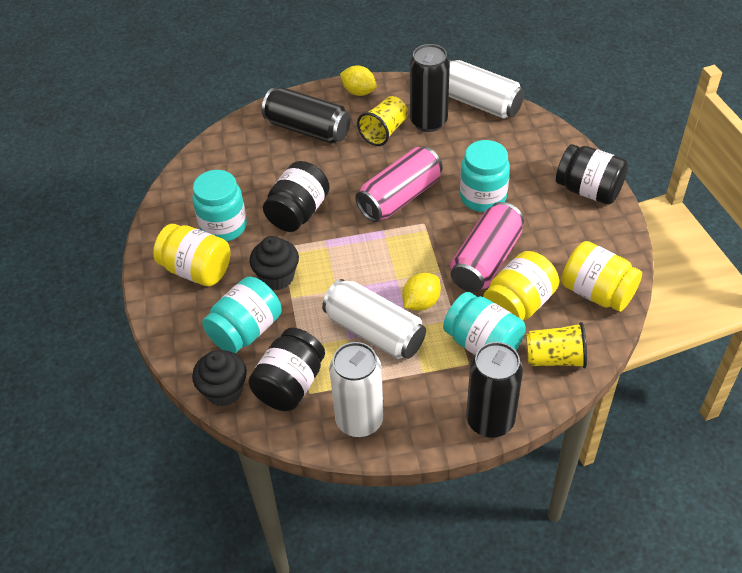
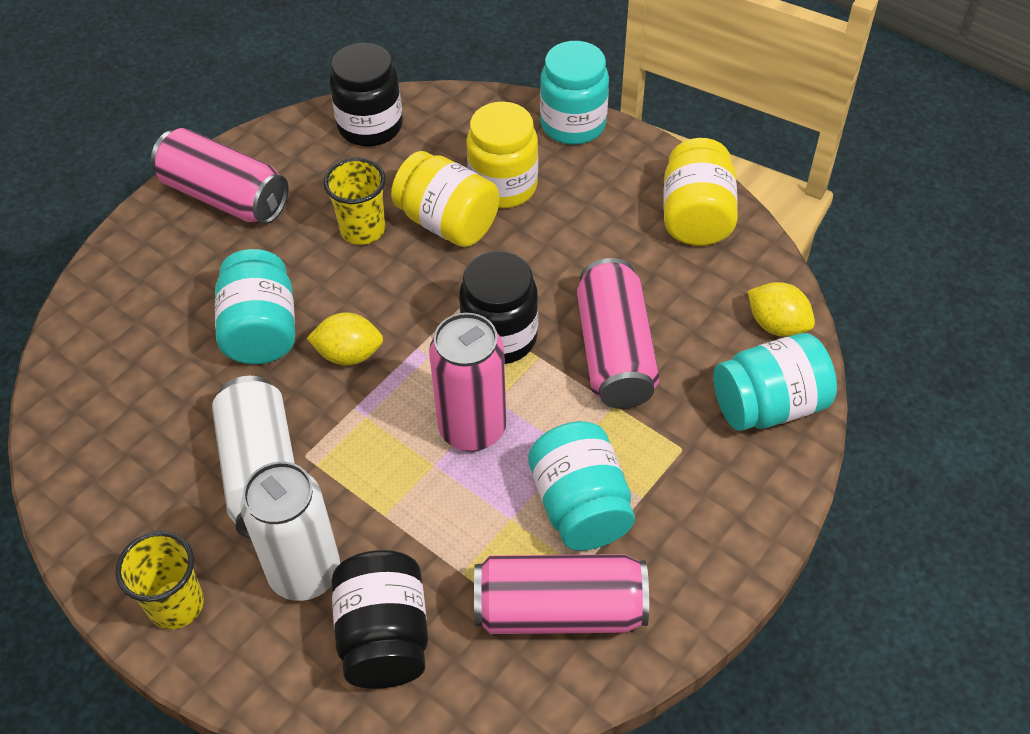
black can: [262,88,351,144] [410,44,450,132] [466,342,523,438] = 3 -> none = 0
black cupcake: [192,350,247,407] [249,236,299,290] = 2 -> none = 0
pink can: [355,147,443,222] [450,202,524,292] = 2 -> [151,128,289,224] [429,313,507,452] [474,554,649,634] [577,258,660,409] = 4
white can: [322,279,426,359] [329,342,384,437] [449,60,524,119] = 3 -> [212,376,295,538] [240,461,340,601] = 2

